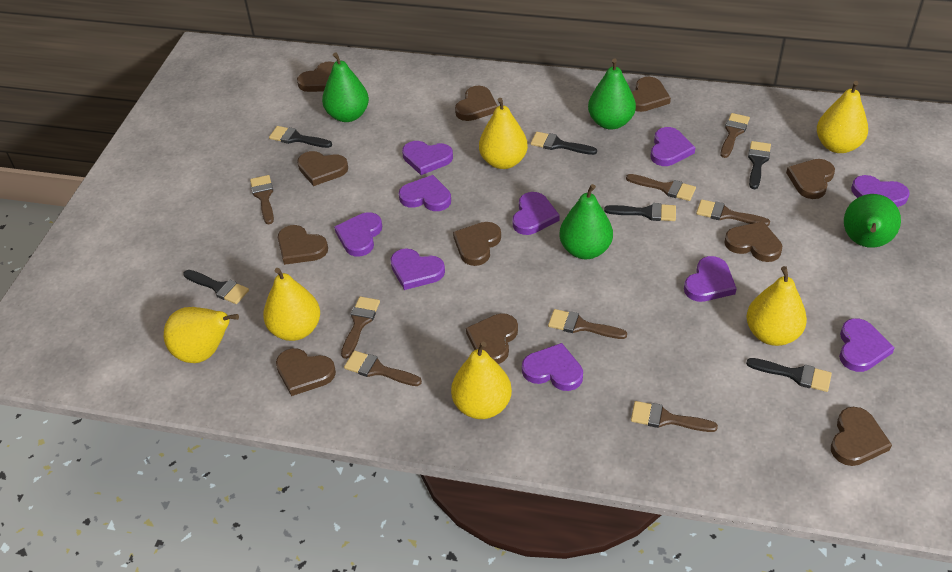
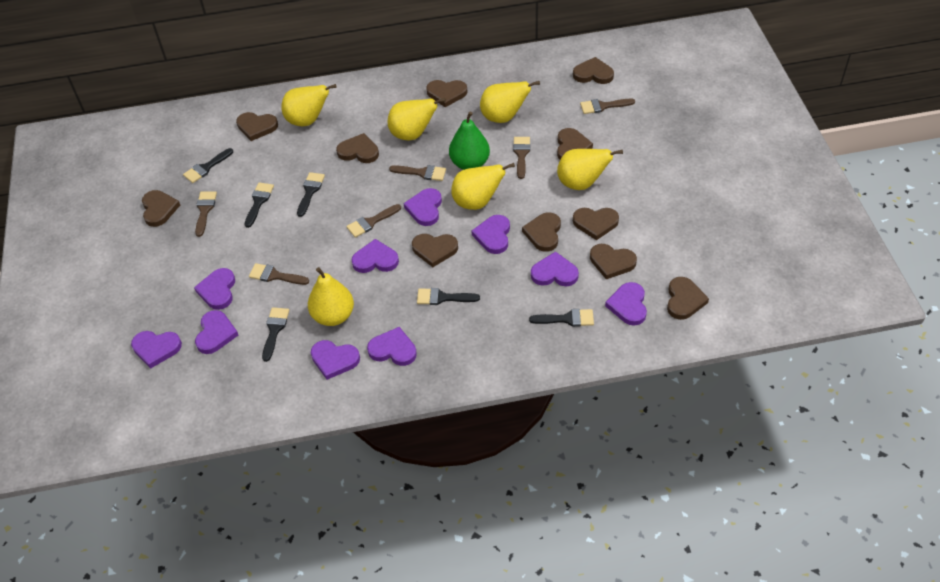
brown brush: [250,175,274,224] [341,296,380,359] [344,351,422,386] [548,309,627,339] [626,174,696,201] [631,401,718,432] [696,199,770,226] [720,113,750,158] = 8 -> [195,191,217,237] [249,263,309,285] [346,204,401,238] [389,165,446,181] [513,137,530,179] [580,99,635,114] = 6
green pear: [322,52,369,122] [560,184,613,259] [588,58,636,130] [844,194,901,248] = 4 -> [449,112,490,170] = 1

